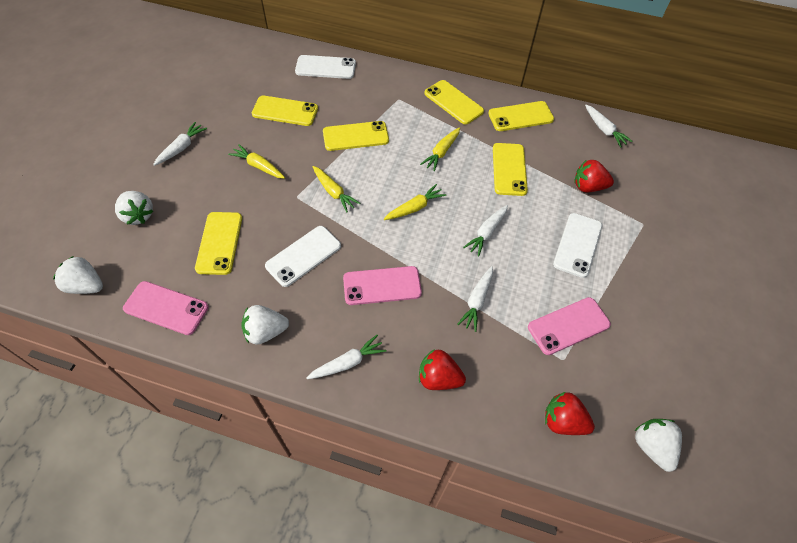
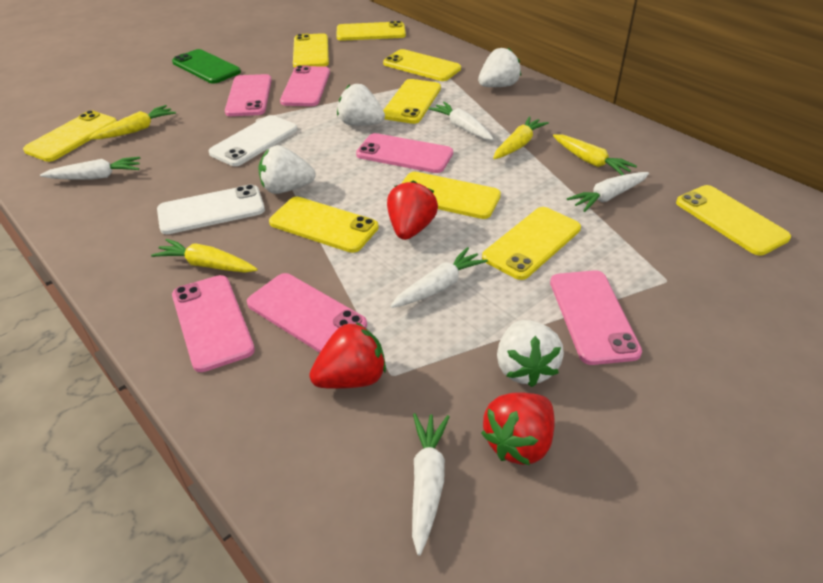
green phone: none = 0 -> [172,49,241,84] = 1
pink phone: [123,281,209,335] [343,266,422,305] [528,297,611,355] = 3 -> [172,275,255,372] [225,74,272,116] [247,273,367,353] [280,65,330,106] [356,133,453,173] [550,270,642,365] = 6
white phone: [265,226,341,287] [295,55,356,79] [553,213,602,278] = 3 -> [157,184,265,234] [208,115,298,166] = 2
yellow phone: [195,212,242,275] [252,95,318,126] [323,121,389,151] [424,80,484,124] [488,101,554,131] [493,143,528,196] = 6 -> [23,110,117,162] [269,197,379,253] [293,33,329,67] [336,21,406,41] [383,49,461,81] [383,79,441,124] [401,172,501,219] [482,207,581,280] [676,185,791,255] = 9

